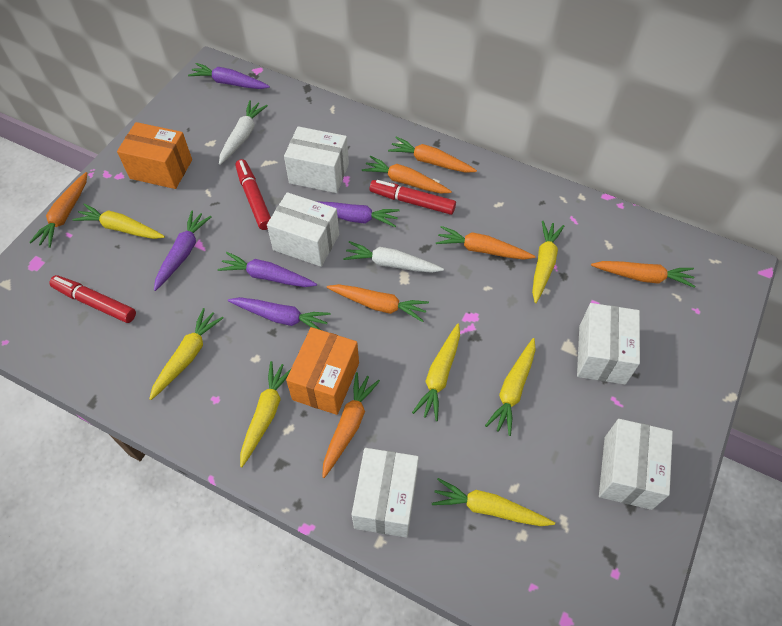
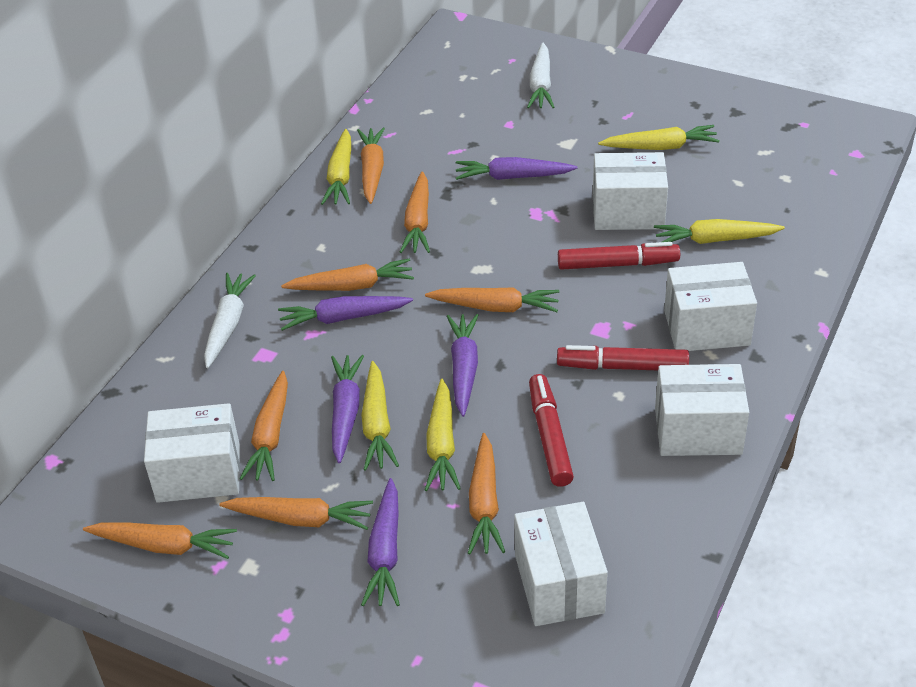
orange box: [117,122,192,189] [286,327,359,415] = 2 -> none = 0
orange carrot: [29,172,87,248] [322,372,380,478] [327,284,429,322] [362,156,452,194] [388,137,477,173] [436,226,536,260] [591,261,695,288] = 7 -> [83,522,237,559] [219,497,373,530] [240,371,288,481] [281,258,414,291] [357,127,385,204] [400,171,430,253] [425,287,560,312] [468,433,505,554] = 8
yellow carrot: [73,203,165,239] [149,308,223,400] [240,361,291,467] [412,323,460,421] [432,478,555,526] [485,338,536,436] [532,221,564,303] = 7 -> [321,129,351,205] [361,361,399,471] [425,379,461,491] [598,125,720,150] [654,219,785,244] = 5

